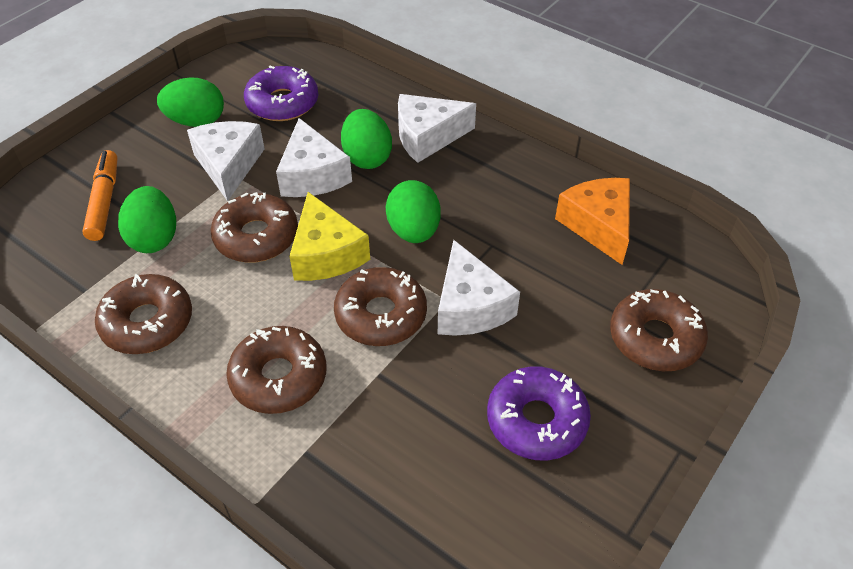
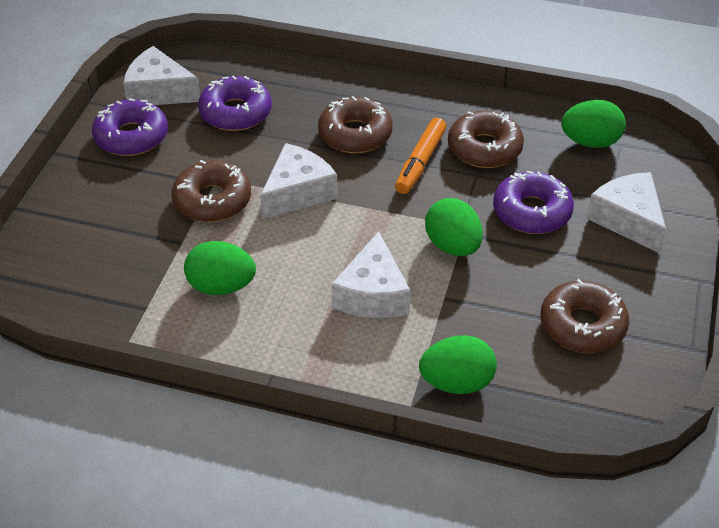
brown donut: [95,274,192,354] [211,192,298,263] [226,326,326,414] [334,267,427,346] [610,289,708,371] = 5 -> [172,160,251,222] [318,96,393,154] [448,111,524,168] [540,279,629,353] = 4
orange cheese: [555,178,630,265] = 1 -> none = 0
purple donut: [244,65,318,121] [487,366,591,460] = 2 -> [92,98,168,156] [198,75,272,131] [493,171,574,234] = 3
yellow cheese: [289,192,370,281] = 1 -> none = 0

